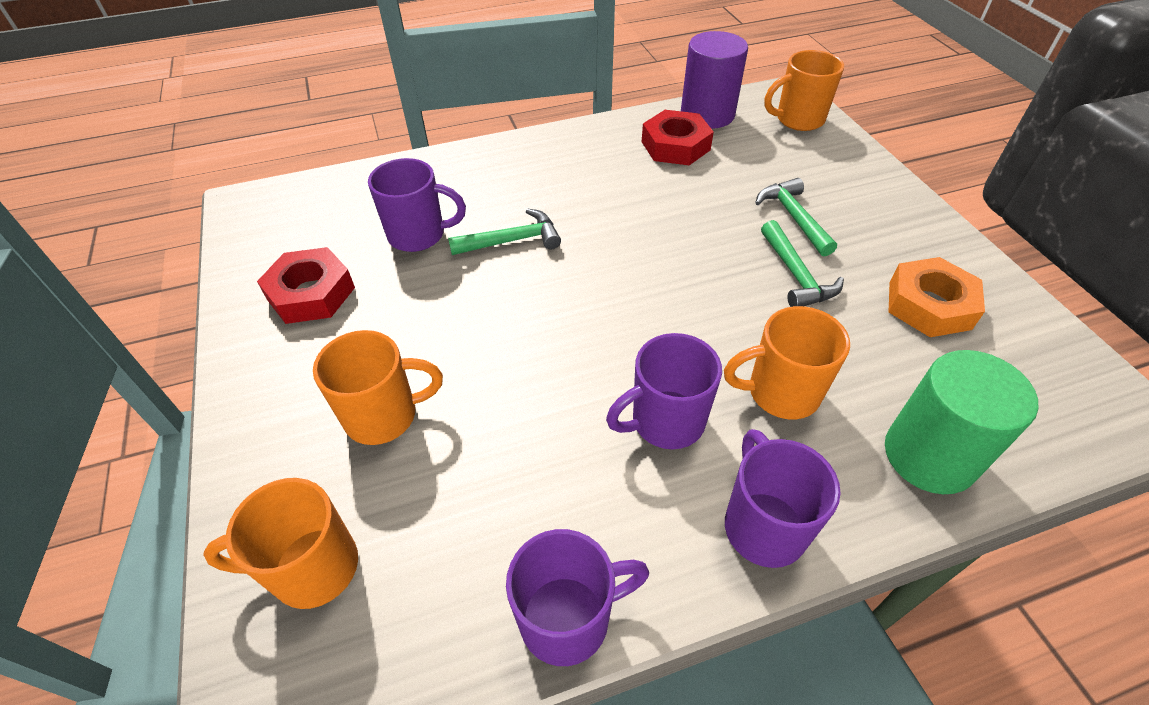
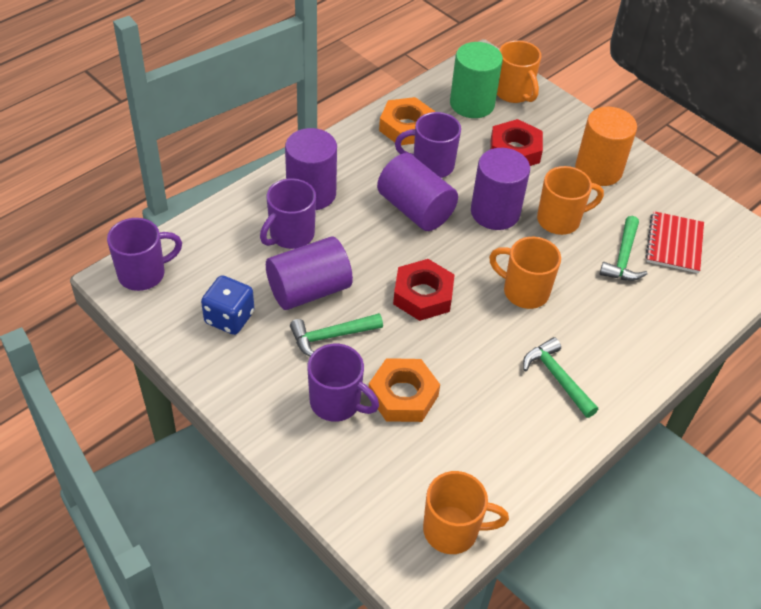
blue dice: none = 0 -> [201,275,254,335] = 1
orange cylinder: none = 0 -> [575,107,637,186] = 1
orange nut: [889,257,985,337] = 1 -> [369,358,440,422] [379,97,435,145] = 2
purple cylinder: [681,31,748,129] = 1 -> [266,236,353,310] [285,128,337,210] [377,153,458,231] [471,148,530,230] = 4
red notebook: none = 0 -> [645,211,704,273] = 1

